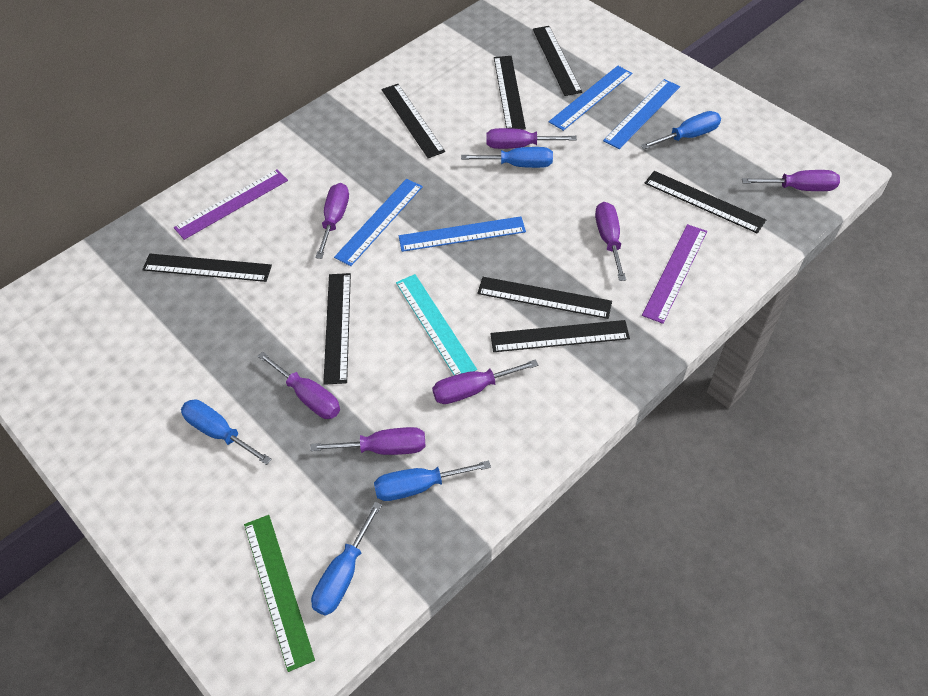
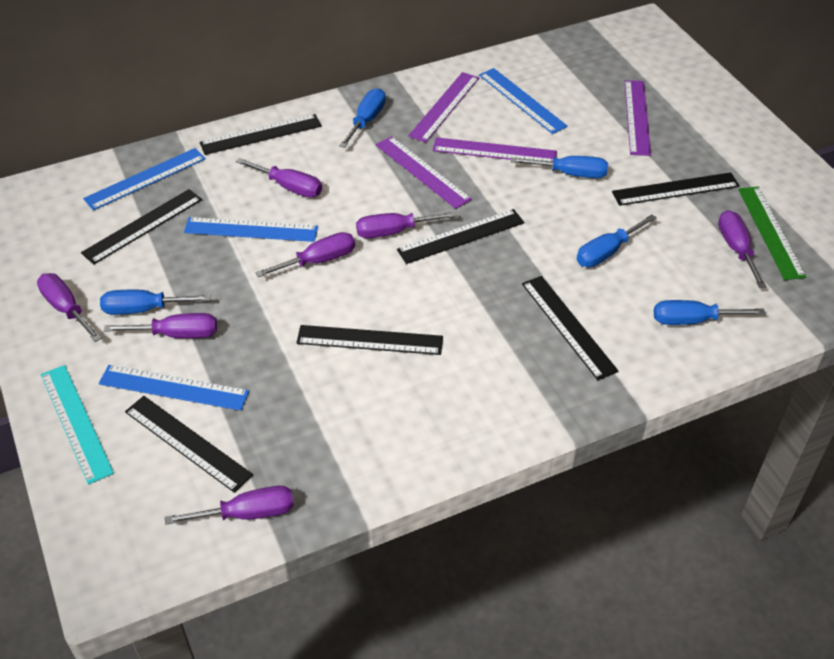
black ruler: [142,254,272,282] [323,273,351,385] [382,84,445,158] [477,277,612,319] [490,320,630,352] [494,56,526,130] [533,26,582,96] [645,171,766,233] = 8 -> [81,189,202,264] [125,396,253,493] [200,114,322,155] [296,325,443,355] [397,209,524,264] [522,276,619,380] [612,172,739,206] = 7
purple ruler: [174,169,288,240] [642,224,707,324] = 2 -> [376,136,472,209] [408,72,479,143] [433,137,557,162] [625,80,651,156] = 4

